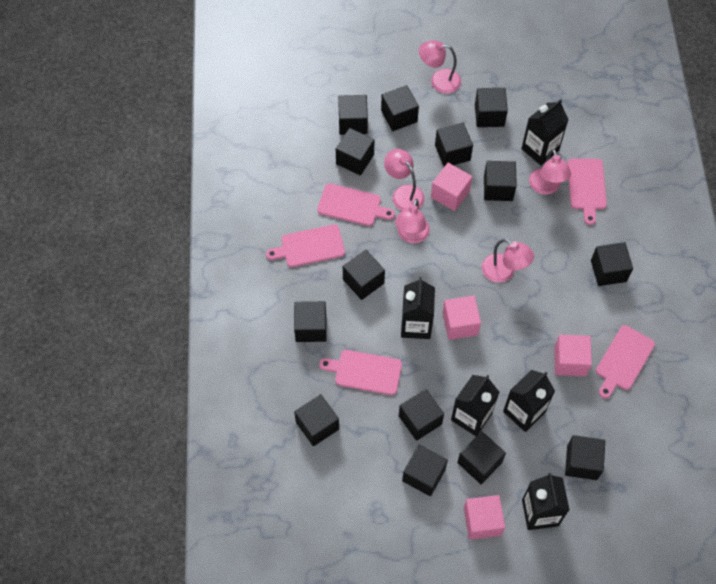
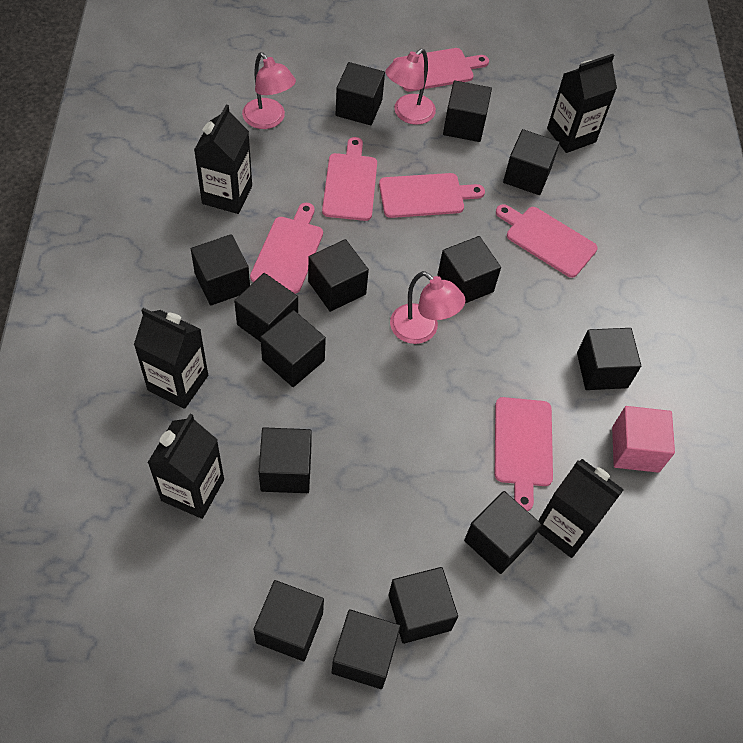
pink cube: [431,163,472,211] [442,296,481,340] [464,495,505,540] [554,334,592,376] = 4 -> [612,406,675,473] = 1
pink cutting board: [266,225,345,267] [317,183,395,226] [319,350,402,395] [567,158,607,225] [596,325,655,398] = 5 -> [250,203,323,294] [322,137,377,221] [379,173,485,218] [393,48,489,92] [495,397,553,511] [496,204,598,278] = 6
pink lamp: [384,149,424,211] [395,199,430,244] [419,40,461,94] [482,239,534,283] [529,149,571,195] = 5 -> [242,52,296,129] [385,49,436,125] [390,271,465,344] = 3

